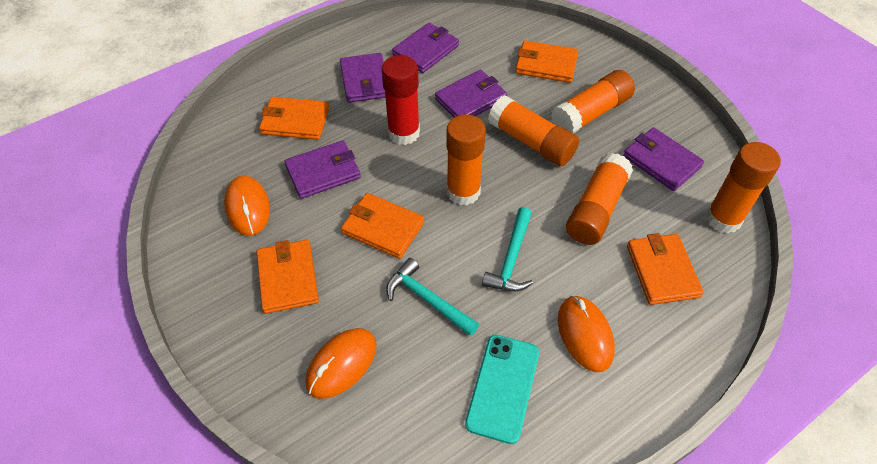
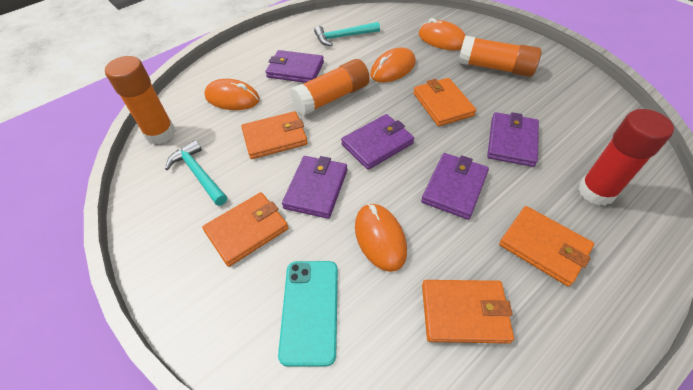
orange glue stick: [446,115,486,206] [488,95,579,166] [551,70,635,134] [566,153,633,245] [706,142,781,234] = 5 -> [105,56,176,144] [290,59,370,116] [458,36,542,77] = 3
orange mouse: [224,175,270,236] [305,328,377,399] [558,295,615,372] = 3 -> [204,79,260,110] [355,203,407,272] [370,47,416,83] [419,18,466,50] = 4

